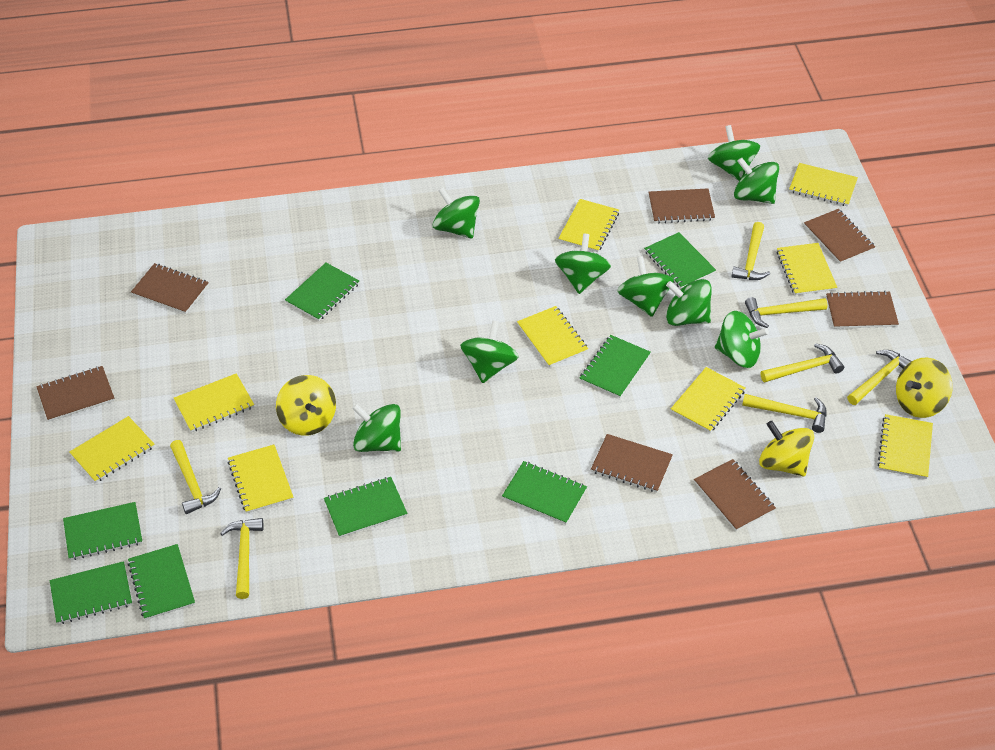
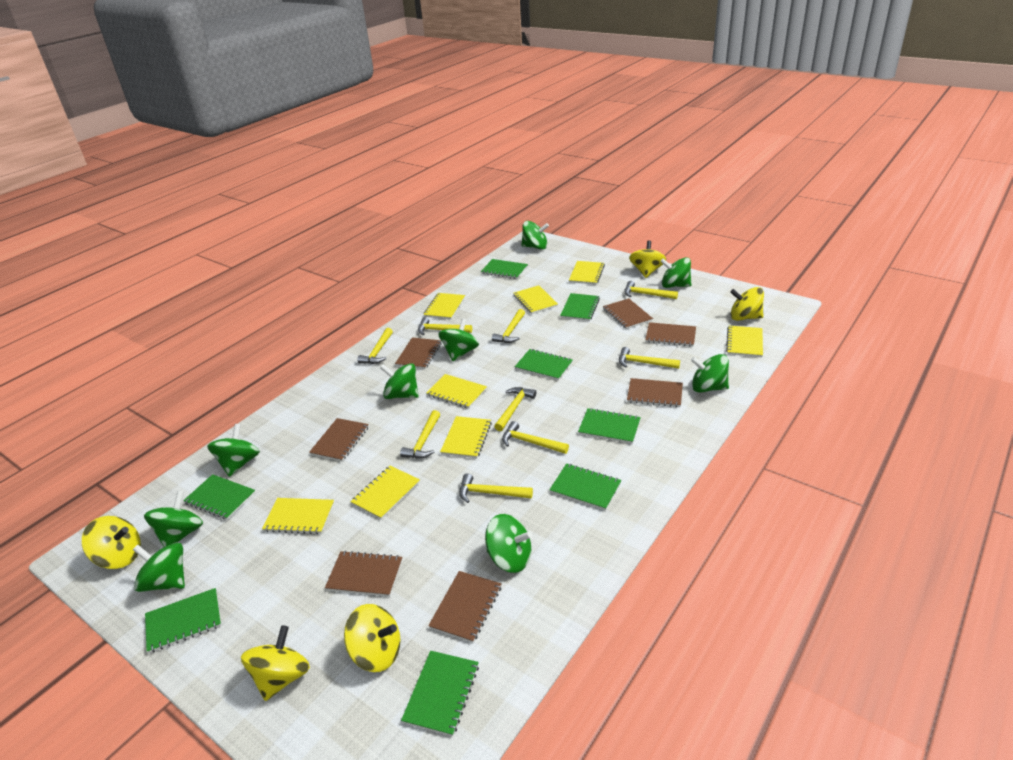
yellow hammer: [170,440,221,514] [220,518,264,599] [731,222,770,280] [742,394,827,433] [745,297,827,328] [760,343,844,382] [847,350,912,405] = 7 -> [357,328,393,364] [400,410,440,459] [418,317,472,335] [459,473,533,503] [492,309,525,343] [494,387,536,431] [502,421,569,454] [619,347,680,369] [624,281,678,299] = 9
yellow notebook: [70,416,155,483] [174,373,254,432] [227,445,293,513] [517,306,588,367] [558,199,619,252] [671,367,746,432] [776,243,837,295] [789,163,858,206] [878,414,933,479] = 9 -> [262,498,334,534] [350,466,420,520] [423,293,465,319] [426,374,487,408] [440,416,492,458] [513,285,558,314] [569,261,605,285] [726,326,763,357] = 8
yellow spinning top: [276,375,336,436] [759,421,814,476] [896,357,953,418] = 3 -> [82,516,141,569] [241,625,310,701] [344,604,400,672] [629,241,666,278] [730,287,764,321] = 5

